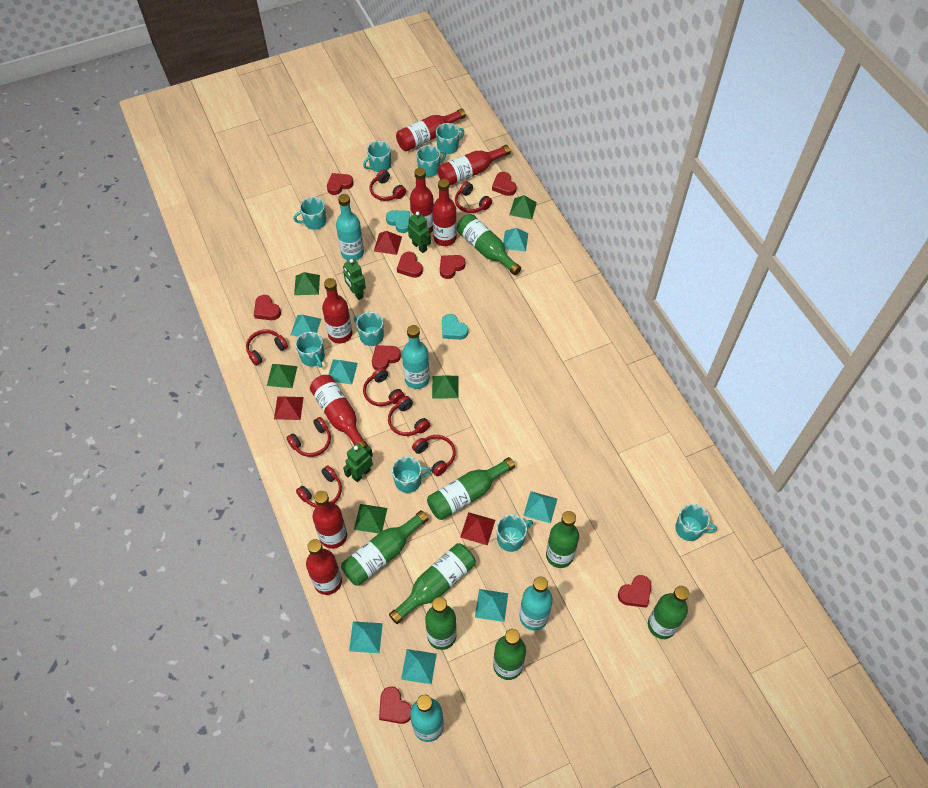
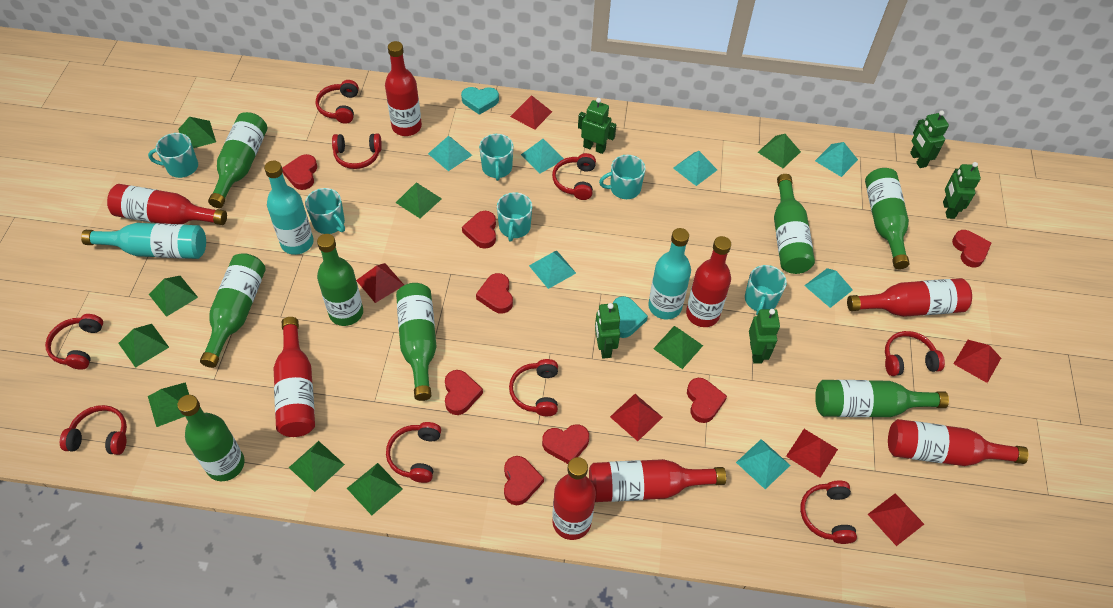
green pyramid: [267,364,298,388] [294,272,320,295] [354,504,387,534] [432,375,459,399] [510,195,537,220] = 5 -> [118,324,169,368] [148,382,189,427] [149,276,198,317] [178,117,216,148] [289,441,345,492] [347,463,403,515] [396,183,442,218] [653,326,703,369] [758,134,801,168] = 9
green robot: [343,259,366,300] [343,443,373,482] [408,212,431,253] = 3 -> [578,98,616,154] [595,303,620,358] [749,309,780,364] [910,111,949,168] [943,162,981,219] = 5
red headphones: [246,329,288,366] [287,417,331,457] [296,466,342,508] [363,367,405,406] [370,170,406,201] [388,396,430,436] [412,435,456,476] [455,182,492,213] = 8 -> [45,314,103,370] [60,405,127,455] [316,80,359,124] [332,134,382,169] [386,422,441,483] [509,359,558,416] [552,153,596,200] [800,481,857,544] [885,331,945,376] = 9
red pyramid: [274,396,304,420] [374,231,402,255] [460,512,495,545] = 3 -> [356,263,404,303] [510,95,552,130] [610,394,663,441] [786,429,838,478] [868,493,924,546] [954,340,1001,383] = 6
turquoise bottle: [336,194,364,261] [402,325,430,389] [410,695,444,742] [519,577,553,631] = 4 -> [81,223,206,259] [264,161,314,255] [648,228,691,319] = 3
turquoise mug: [294,197,326,230] [295,332,325,368] [354,312,384,346] [363,141,391,172] [392,457,431,493] [416,145,446,177] [436,123,464,154] [497,515,533,552] [675,504,717,541] = 9 -> [148,133,198,178] [305,188,345,234] [479,134,513,181] [497,192,532,242] [599,155,646,199] [745,265,787,315] = 6

